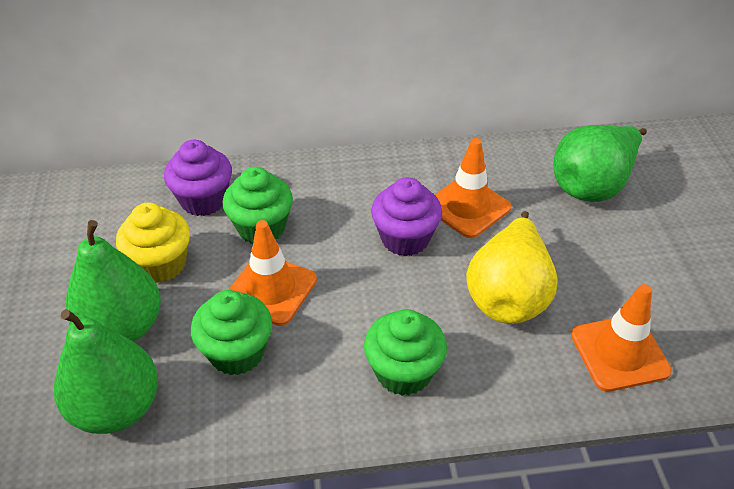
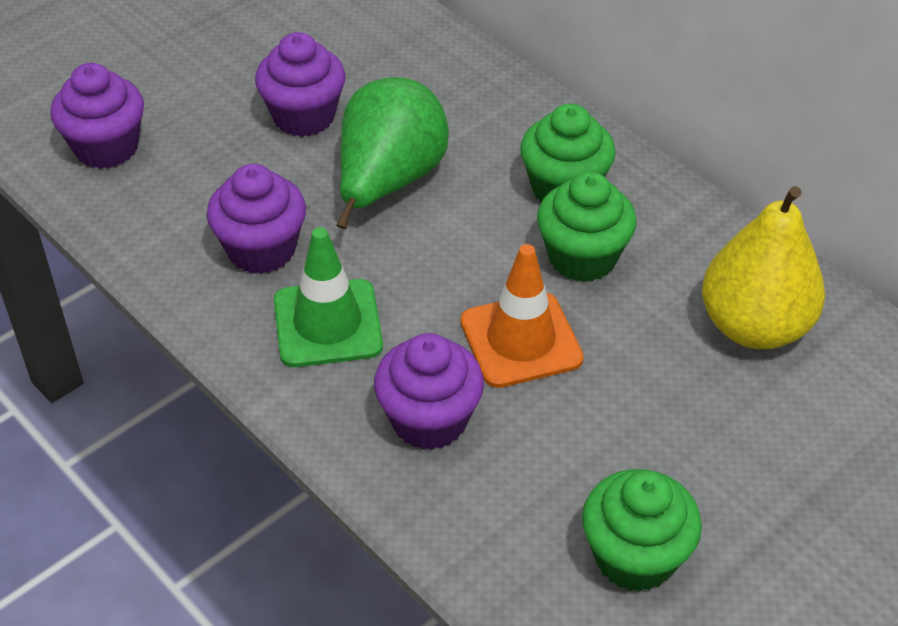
green pear: [54,309,158,434] [65,220,161,342] [553,125,647,202] = 3 -> [336,77,449,229] = 1
green traffic cone: none = 0 -> [274,227,383,367] = 1
orange traffic cone: [228,220,317,326] [434,138,512,238] [571,284,672,392] = 3 -> [461,244,584,388] = 1
purple cupcake: [164,140,232,216] [371,177,442,256] = 2 -> [50,63,144,169] [207,164,306,274] [255,32,345,137] [374,333,484,450] = 4
yellow cupcake: [116,203,190,283] = 1 -> none = 0

